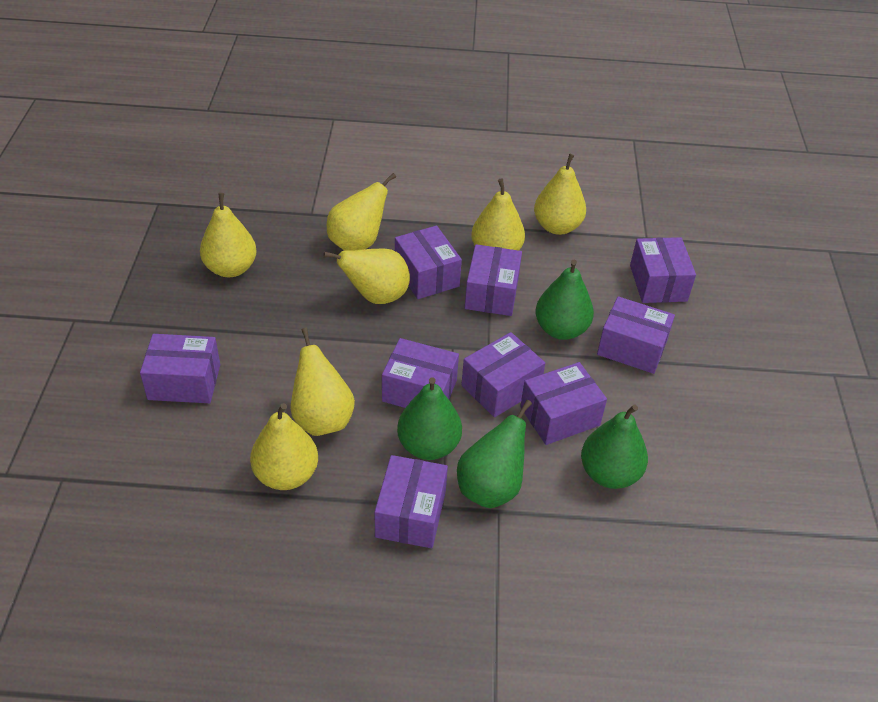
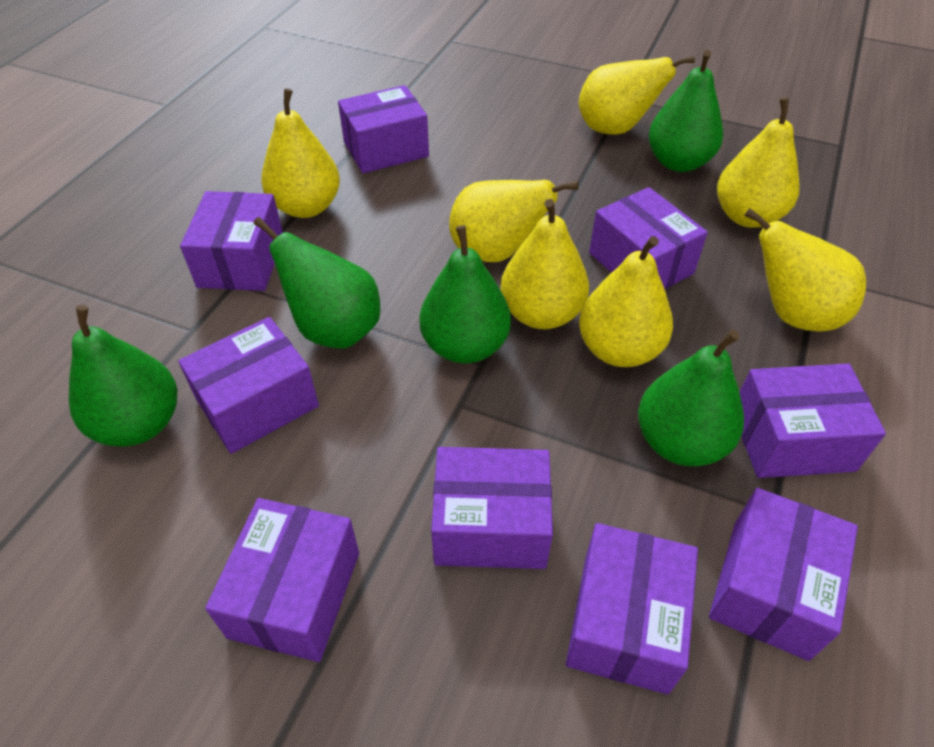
green pear: [397,377,462,460] [457,400,532,508] [536,260,594,340] [581,404,648,489] = 4 -> [69,305,177,447] [253,217,380,348] [419,225,511,364] [638,330,744,466] [649,50,723,172] = 5

